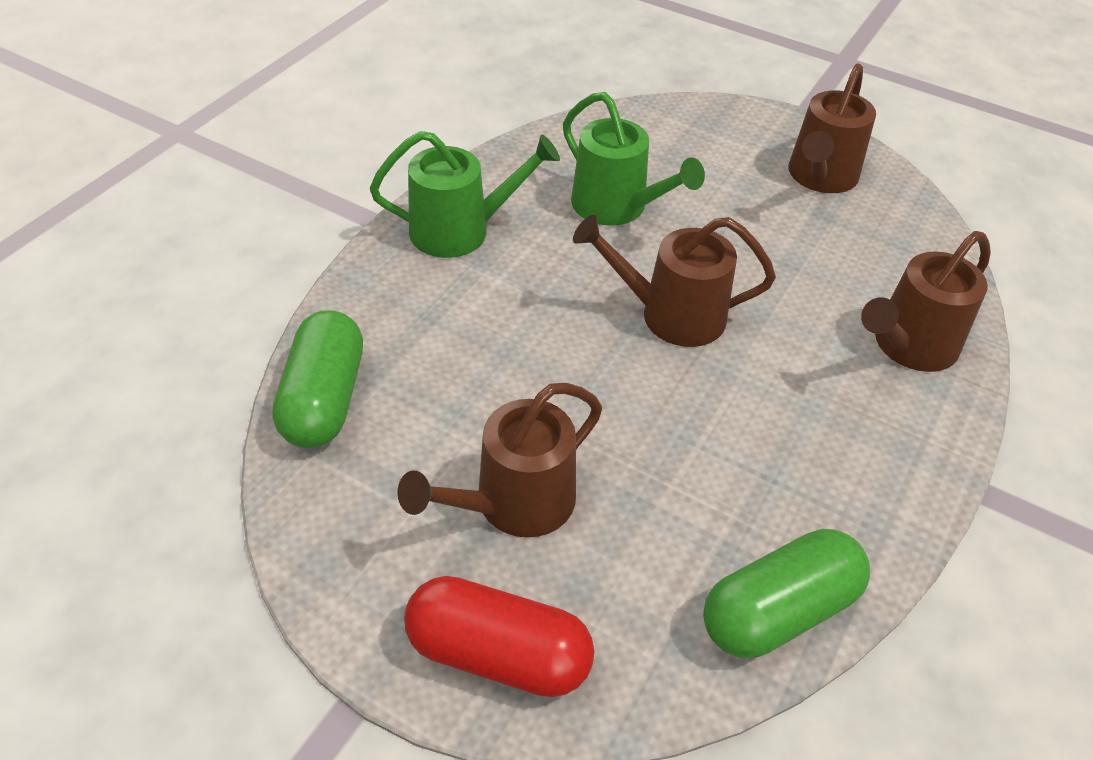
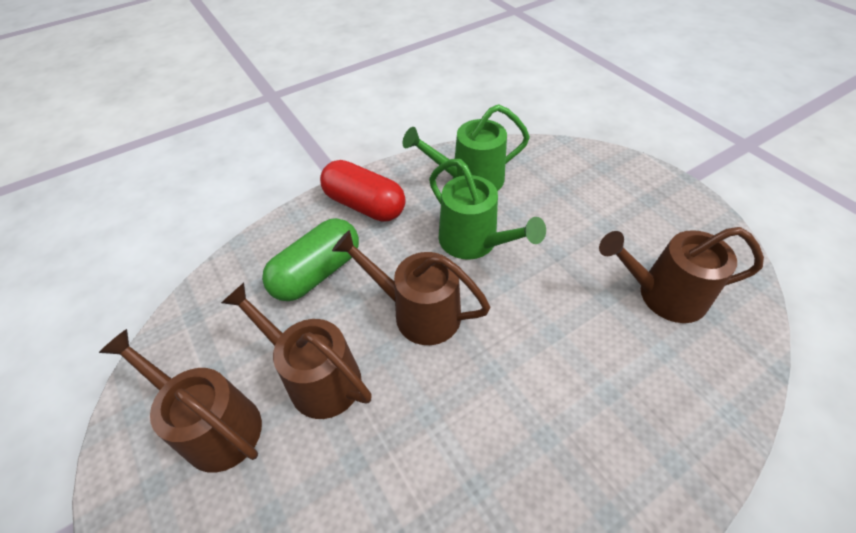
green capsule: [272,310,363,448] [703,529,870,658] = 2 -> [262,218,359,301] = 1

